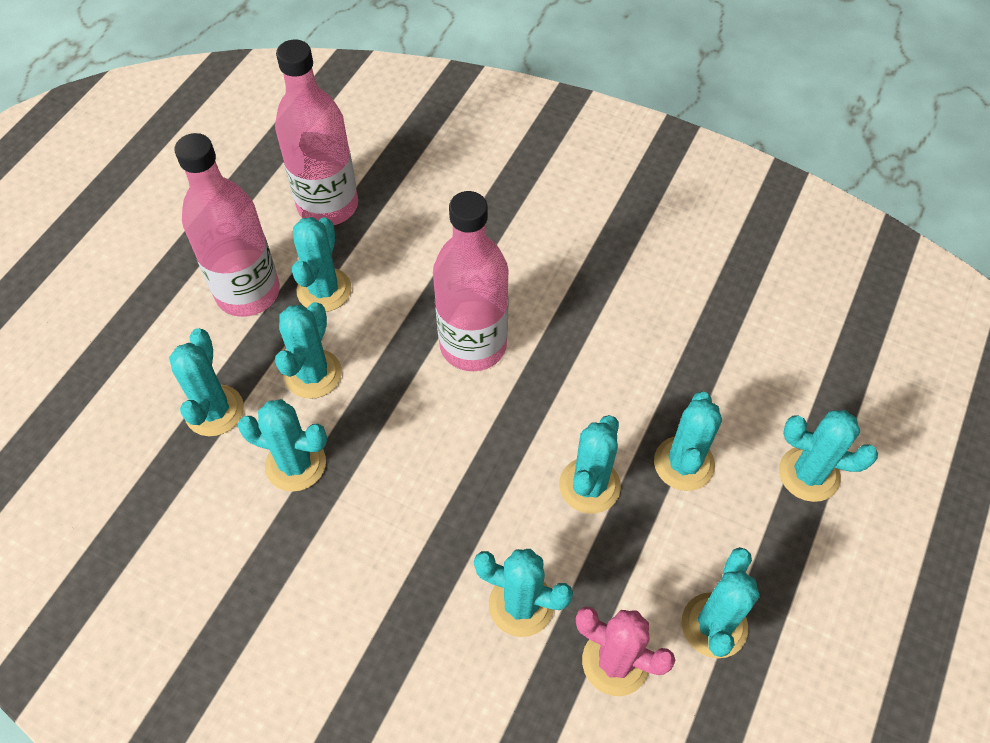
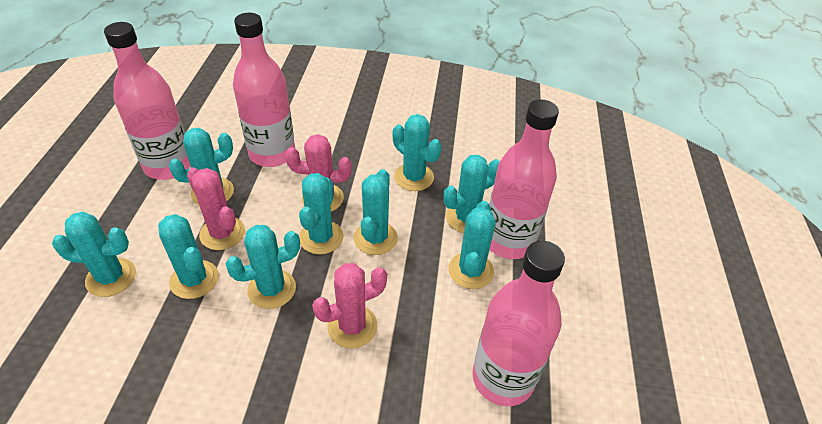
pink bottle: [174,133,280,317] [275,40,358,226] [433,191,509,371] = 3 -> [104,22,191,180] [233,13,295,167] [472,241,565,406] [489,99,559,259] = 4
pink cactus: [576,607,675,696] = 1 -> [187,167,245,250] [285,134,352,212] [312,263,387,348] = 3

